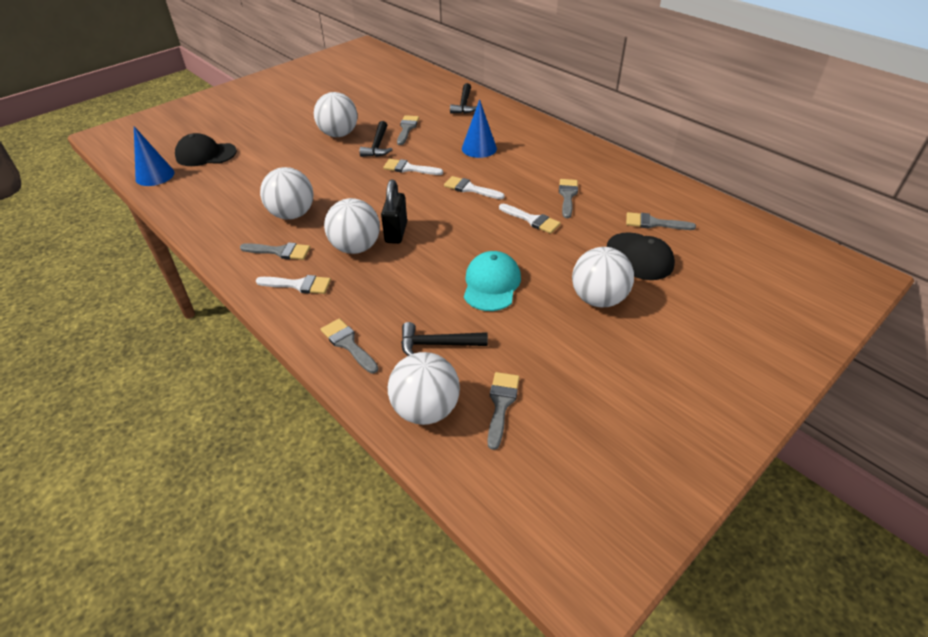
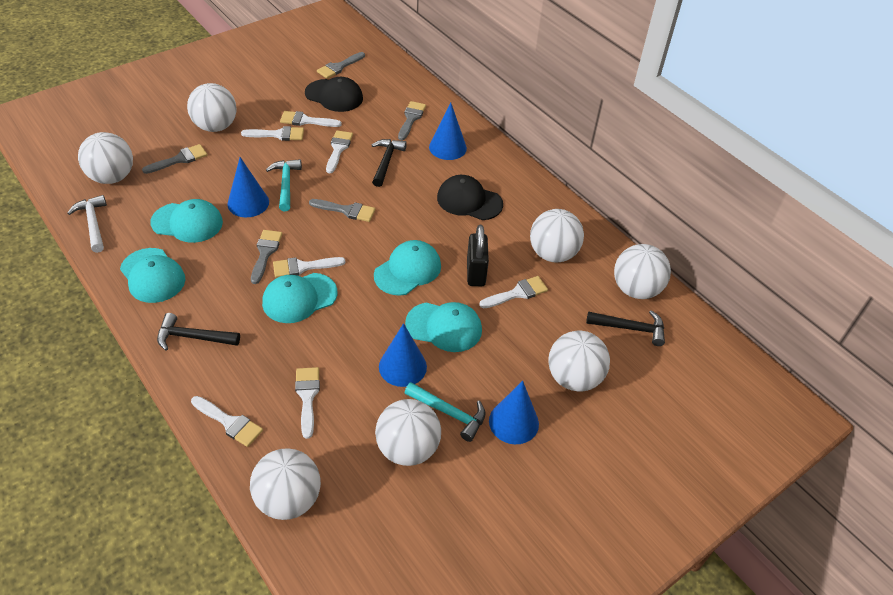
blue cone: [134,126,175,186] [462,100,497,158] = 2 -> [227,157,269,217] [379,323,427,387] [429,103,467,160] [489,381,539,444] = 4
grey brush: [240,242,310,260] [321,318,378,374] [397,115,419,145] [488,372,520,450] [559,179,578,218] [626,212,696,230] = 6 -> [142,144,207,174] [251,230,282,284] [309,199,375,222] [317,52,365,79] [398,101,426,140] = 5
turquoise cap: [464,251,521,311] = 1 -> [120,248,185,303] [150,199,223,243] [262,273,337,323] [374,240,441,296] [405,302,482,352] = 5
turquoise hammer: none = 0 -> [266,159,302,211] [405,382,486,442] = 2
white ball: [260,167,313,220] [314,92,357,137] [324,198,380,254] [388,352,460,425] [572,247,634,308] = 5 -> [78,132,133,184] [187,83,237,132] [250,448,321,520] [375,399,441,466] [530,209,584,262] [548,331,610,392] [614,244,671,299] = 7
white brush: [256,275,331,294] [383,159,443,175] [444,176,505,199] [499,204,561,234] = 4 -> [191,396,263,447] [241,126,304,141] [273,257,346,278] [280,111,342,127] [295,367,320,439] [326,130,353,173] [479,276,548,309] = 7
white hammer: none = 0 -> [67,195,107,253] = 1

